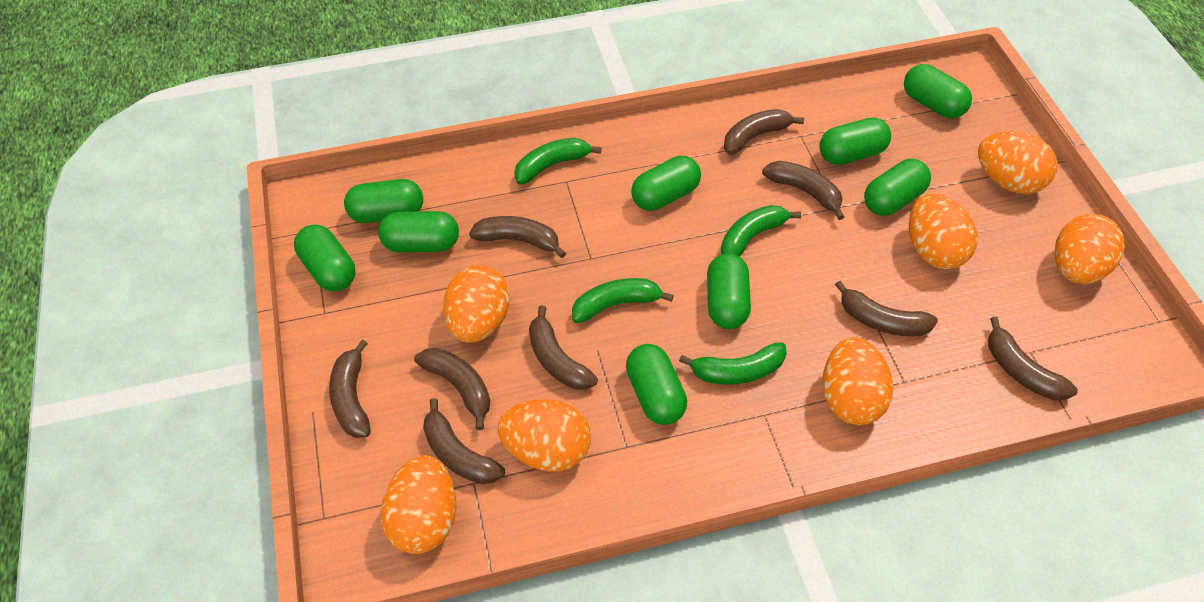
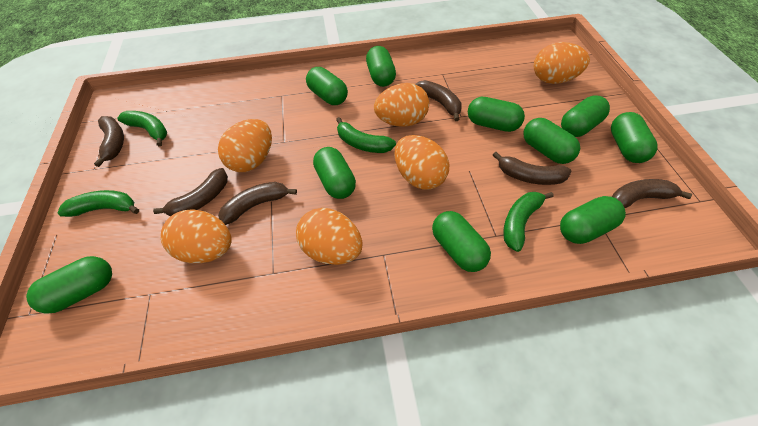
brown banana: [329,340,371,438] [414,348,490,430] [423,398,505,484] [469,216,566,258] [529,305,598,390] [724,109,804,155] [762,161,844,220] [835,281,938,337] [988,317,1078,400] = 9 -> [94,116,124,167] [153,168,228,216] [218,182,297,225] [415,80,462,121] [493,152,571,185] [612,179,692,208] = 6
green capsule: [294,224,355,291] [344,179,423,223] [378,211,459,252] [626,344,687,425] [631,156,701,211] [707,253,751,329] [820,118,891,165] [864,159,931,216] [904,64,972,118] = 9 -> [26,256,112,314] [306,67,348,105] [313,147,356,199] [366,46,396,87] [432,211,491,272] [468,97,525,132] [523,118,580,164] [560,196,626,244] [561,95,610,137] [611,112,658,163] = 10
orange egg: [381,455,456,554] [443,265,510,343] [498,399,591,472] [822,337,893,425] [909,194,978,269] [978,131,1058,194] [1054,214,1125,284] = 7 -> [161,209,232,263] [218,119,272,172] [296,208,362,265] [374,83,429,127] [394,135,449,190] [534,42,590,84] = 6

